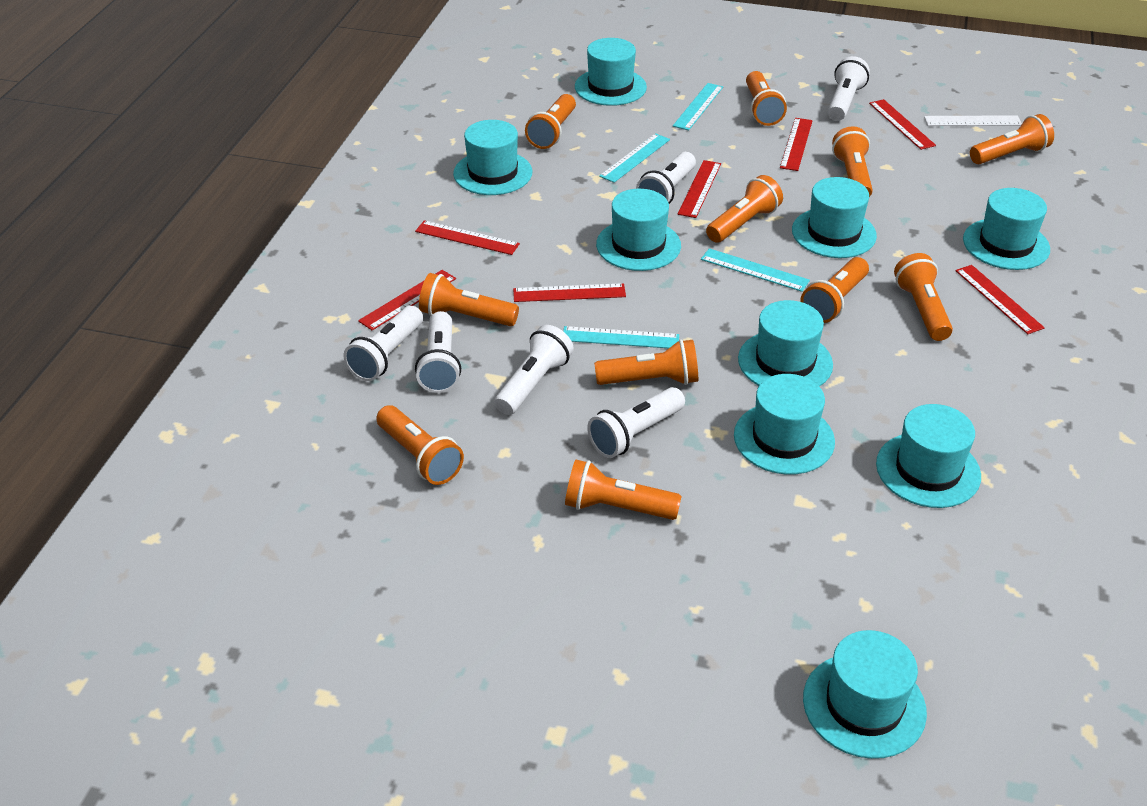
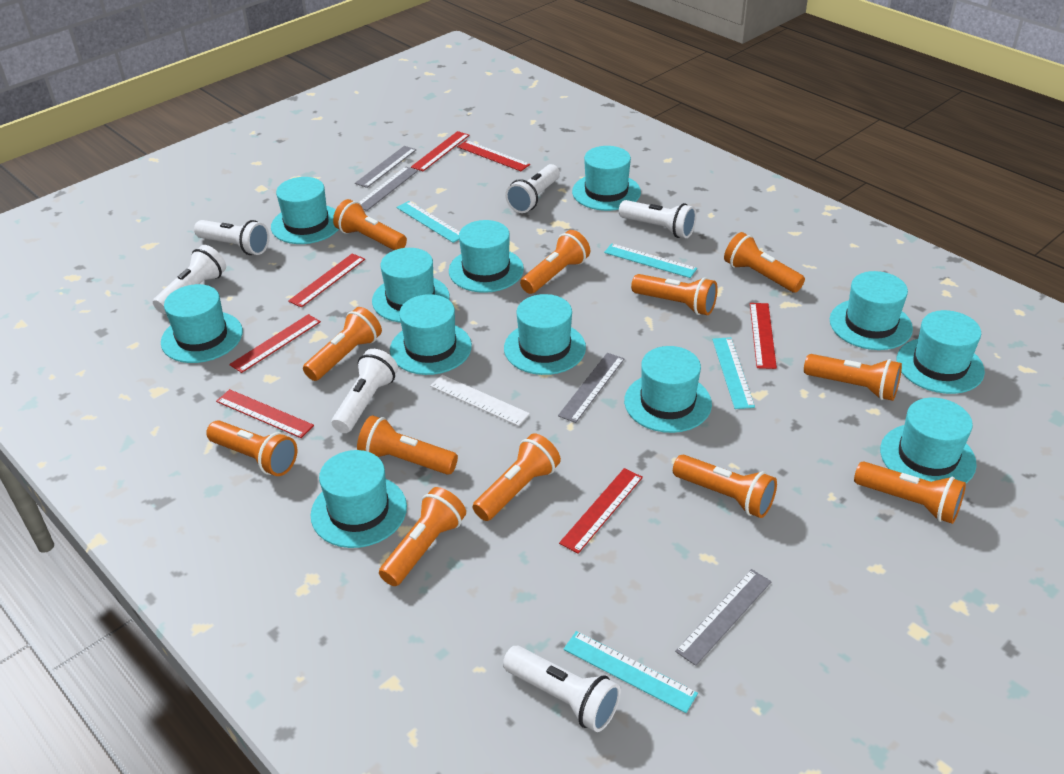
grey ruler: none = 0 -> [355,146,416,188] [359,166,418,211] [558,353,624,423] [675,569,772,666] = 4
orange flashlight: [376,405,464,485] [419,273,519,326] [525,94,576,149] [565,459,681,520] [594,339,698,385] [706,175,783,243] [746,71,787,126] [800,257,869,323] [832,126,873,197] [894,253,953,341] [970,114,1054,164] = 11 -> [206,420,297,476] [303,307,382,381] [333,199,407,250] [357,415,458,475] [379,487,466,586] [472,433,561,521] [520,230,590,294] [631,274,718,315] [673,455,777,518] [724,232,805,293] [804,354,902,401] [854,462,966,524] = 12
turquoise hat: [453,120,532,195] [575,38,647,106] [596,189,681,271] [734,374,835,475] [738,300,833,387] [792,177,877,258] [803,630,927,759] [876,404,981,508] [963,188,1050,270] = 9 -> [161,284,243,363] [271,177,339,244] [311,450,407,548] [372,248,450,323] [390,294,472,375] [449,220,524,293] [504,294,586,375] [572,146,641,211] [624,346,712,433] [830,271,913,350] [880,398,977,483] [897,310,985,394] = 12

